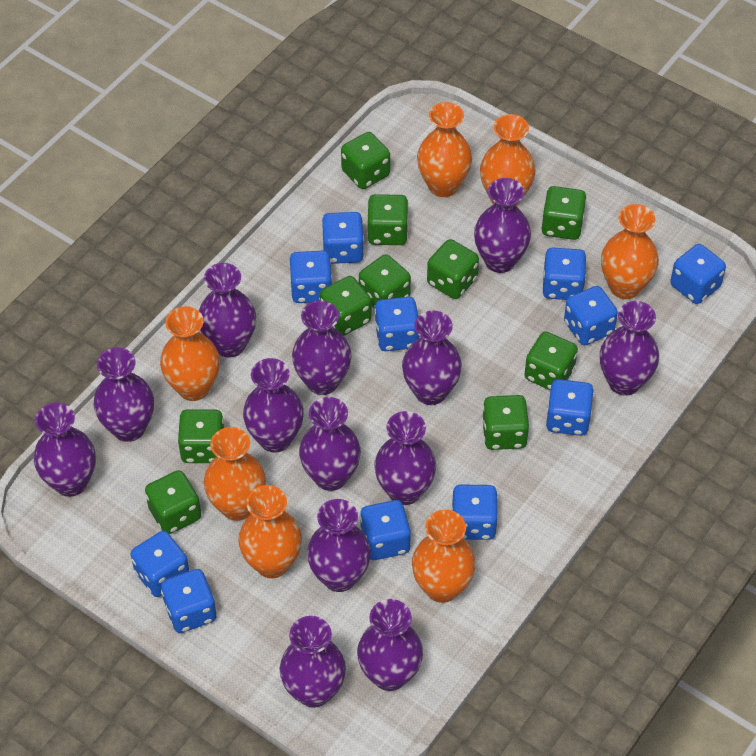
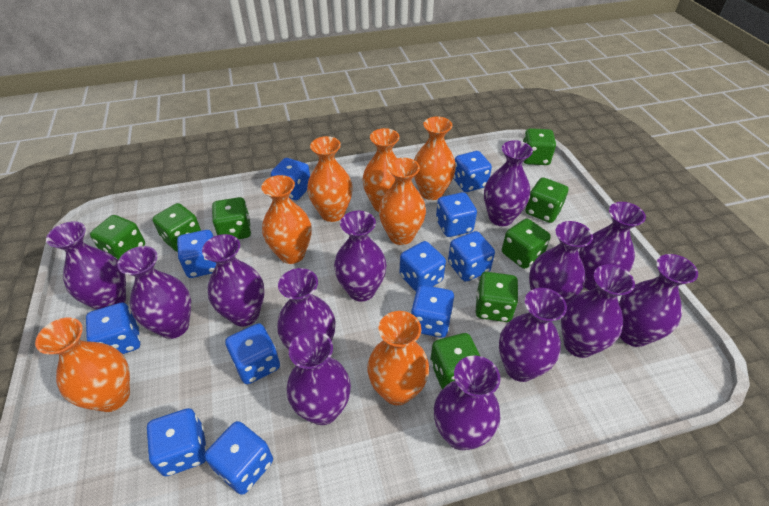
green dice: [145,470,201,534] [178,409,224,463] [320,276,372,336] [341,132,390,189] [359,254,411,309] [367,194,409,245] [427,239,479,299] [482,395,529,450] [524,331,578,391] [541,186,587,240] = 10 -> [90,215,145,260] [152,203,201,252] [212,197,251,239] [430,333,480,389] [476,272,518,322] [502,219,551,269] [523,128,556,165] [525,177,568,223] = 8

